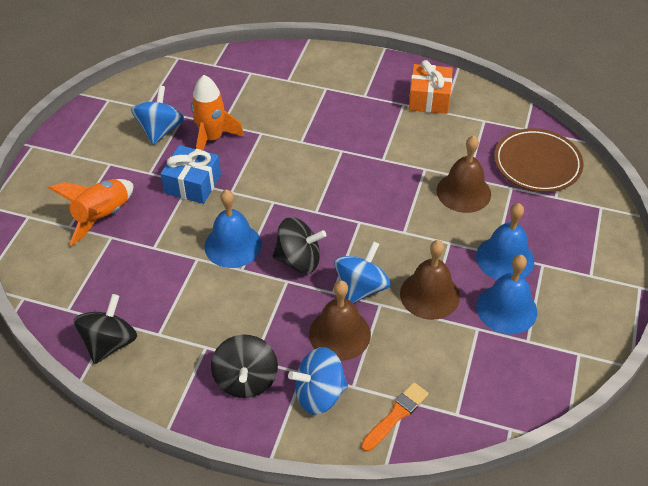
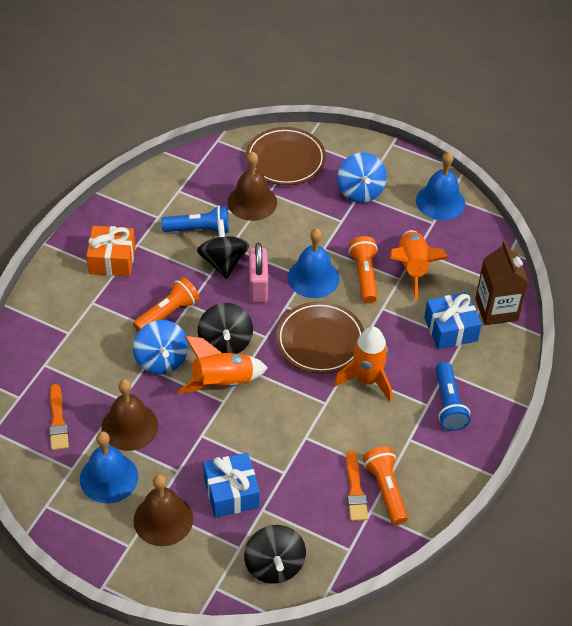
blue flashlight: none = 0 -> [161,206,229,233] [436,362,470,431] = 2
blue gift: [161,145,221,204] = 1 -> [203,453,260,518] [424,292,482,349] = 2
blue spinning top: [131,86,184,145] [288,347,348,415] [334,241,391,303] = 3 -> [133,320,189,375] [337,153,387,203] = 2
brown carton: none = 0 -> [475,241,529,325] = 1
brown plate: [494,128,583,192] = 1 -> [246,127,326,185] [276,301,364,374] = 2
orange brush: [361,382,429,452] = 1 -> [49,384,69,450] [346,450,368,521] = 2
orange flashlight: none = 0 -> [133,277,199,332] [349,236,378,303] [363,447,408,525] = 3
orange rocket: [49,179,133,246] [191,75,244,151] = 2 -> [177,336,268,394] [334,326,392,402] [390,230,448,300] = 3
pink padlock: none = 0 -> [249,243,268,303] = 1

